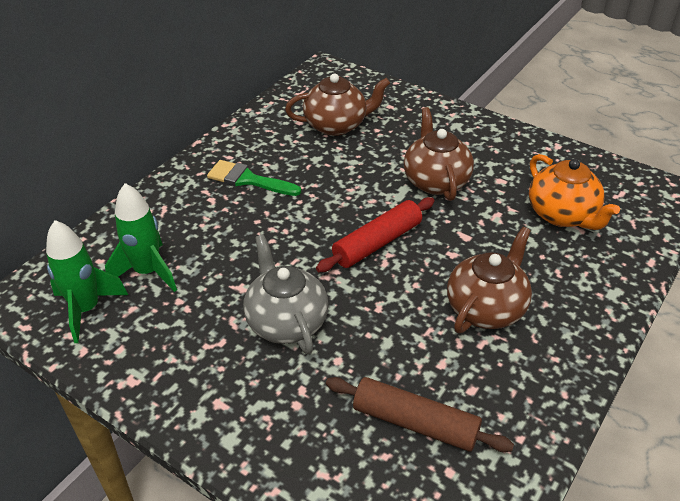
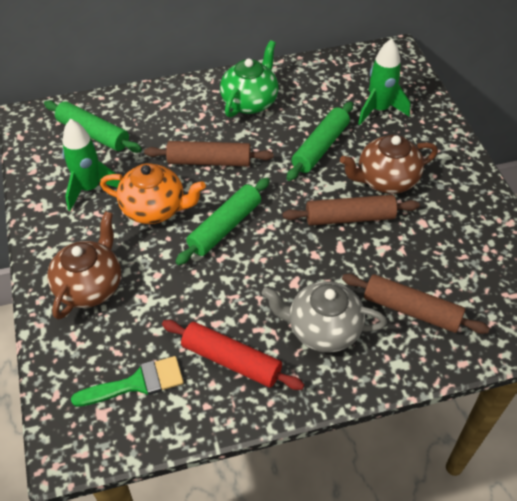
brown rolling pin: [326,377,514,452] = 1 -> [144,141,274,166] [282,195,420,226] [342,274,490,334] = 3
brown teapot: [285,74,390,136] [404,107,474,201] [447,227,532,333] = 3 -> [47,211,121,320] [340,135,438,194] = 2
green rolling pin: none = 0 -> [44,101,142,153] [175,178,270,265] [286,101,353,181] = 3
green teapot: none = 0 -> [220,40,279,117] = 1

